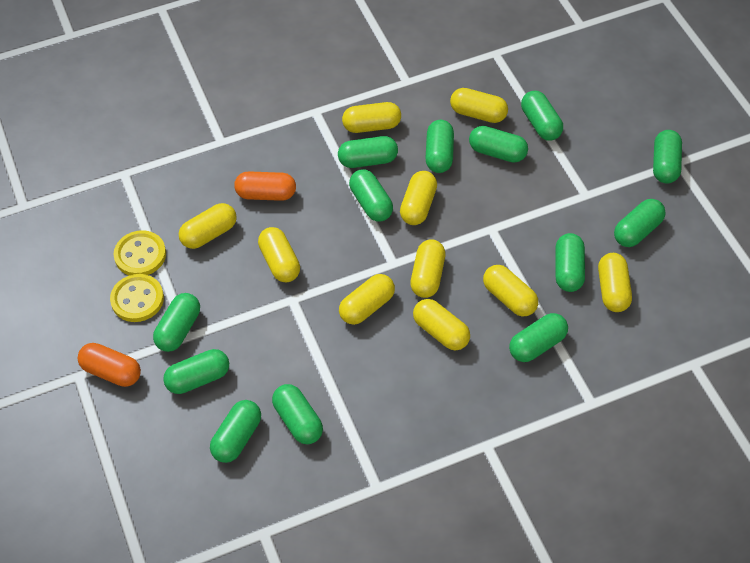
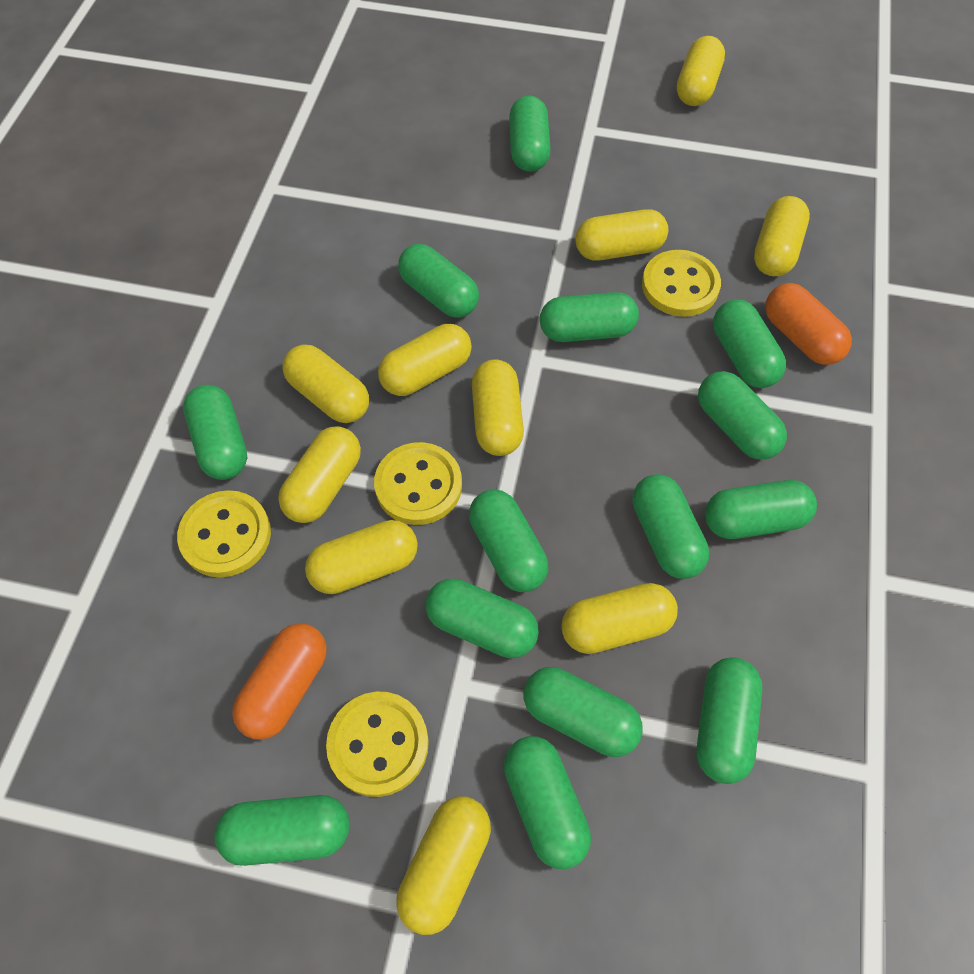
green capsule: [153,293,200,352] [163,349,229,394] [210,400,261,463] [272,384,323,444] [338,136,398,168] [349,169,393,222] [425,120,454,173] [469,126,528,163] [509,313,568,362] [521,91,563,140] [556,233,585,292] [614,199,666,247] [653,130,682,184] = 13 -> [183,385,247,480] [214,795,349,866] [398,244,479,318] [426,578,539,658] [469,489,548,592] [504,736,591,870] [509,95,551,172] [524,667,643,757] [540,292,639,342] [632,474,709,579] [696,657,762,784] [698,371,787,459] [705,480,817,539] [713,300,786,388] = 14
yellow button: [110,274,164,322] [114,230,166,275] = 2 -> [177,490,271,577] [326,692,429,797] [374,442,462,525] [642,250,721,317] = 4

